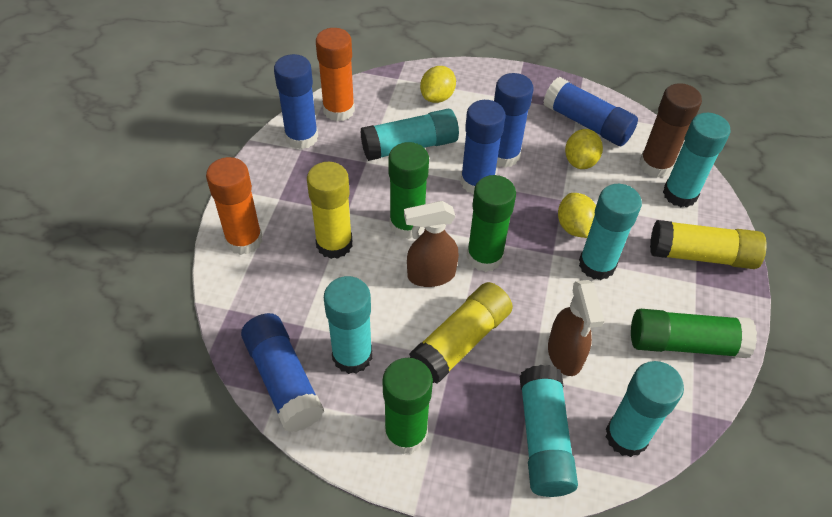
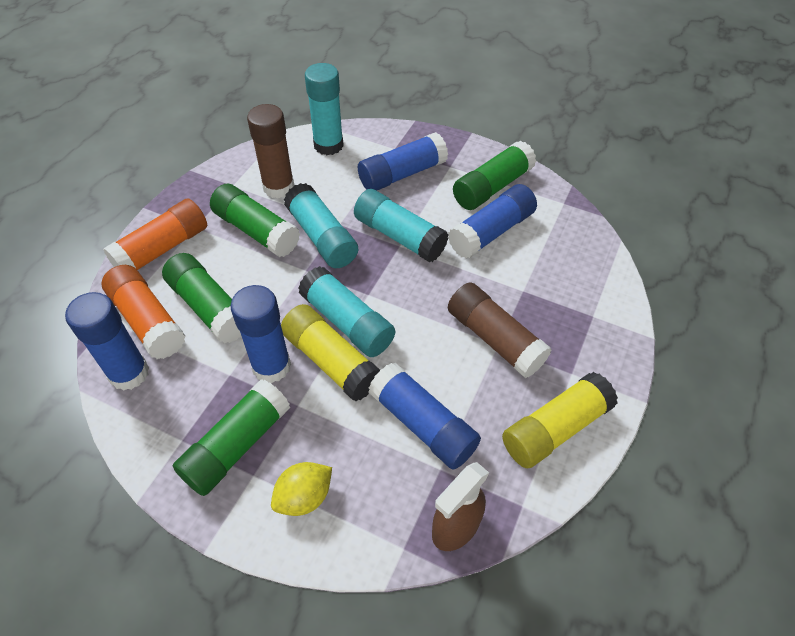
brown glue stick: [639,83,702,178] = 1 -> [247,104,294,198] [448,282,552,378] = 2
brown spray bottle: [404,201,459,287] [548,280,604,376] = 2 -> [432,462,489,551] = 1
turquoise glue stick: [324,276,372,374] [360,109,459,161] [519,365,578,497] [579,184,642,280] [606,361,684,457] [663,113,731,207] = 6 -> [284,183,358,268] [298,266,395,357] [305,63,344,155] [354,189,449,262] = 4
yellow glue stick: [307,162,352,259] [409,282,513,384] [650,220,767,269] = 3 -> [281,304,380,401] [502,372,618,468] = 2
yellow lemon: [420,66,456,103] [558,193,596,238] [565,129,603,169] = 3 -> [271,462,332,516] = 1

